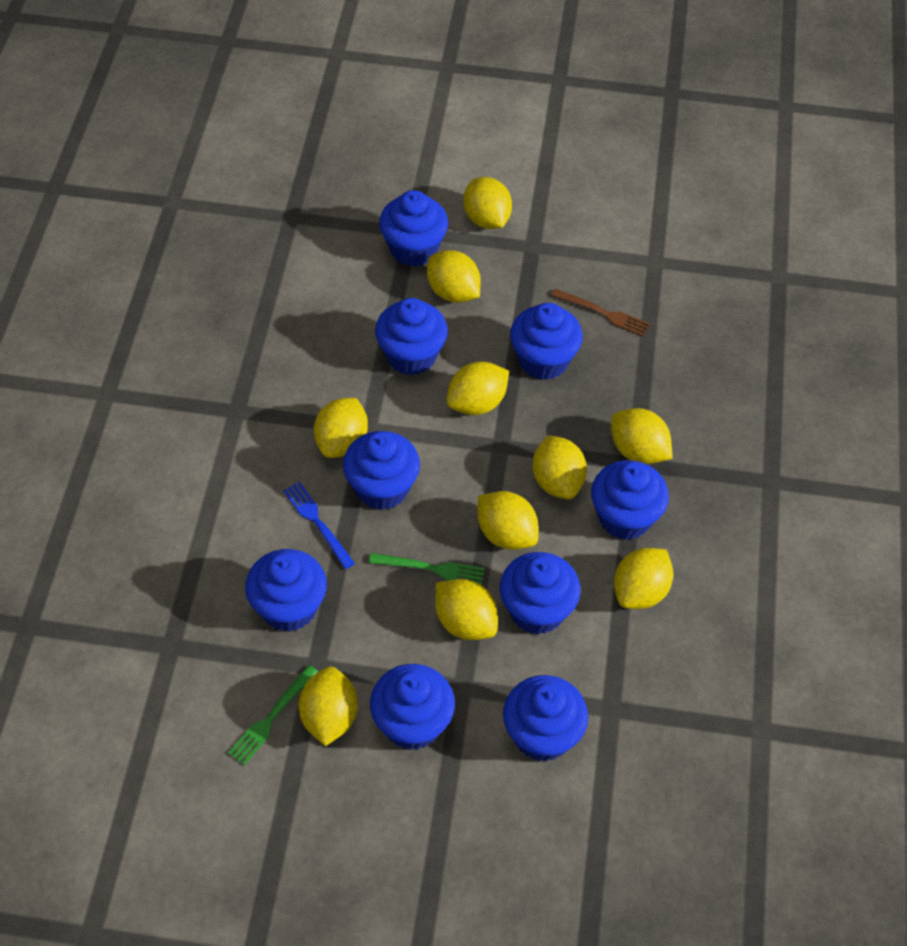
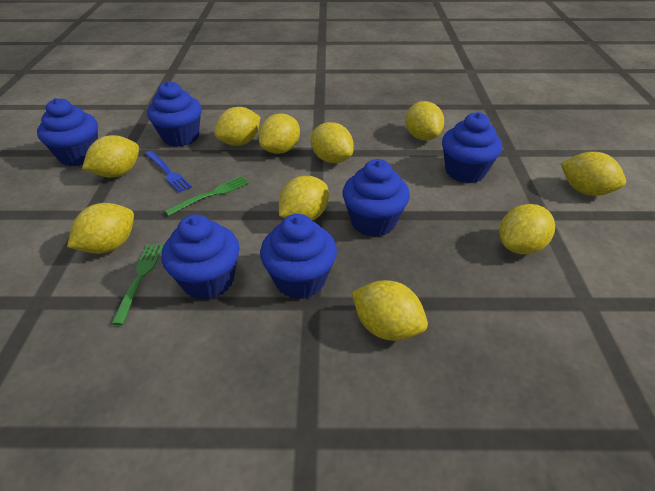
blue cupcake: [245,549,327,632] [343,431,420,510] [370,664,455,750] [375,298,448,375] [379,190,448,267] [500,552,581,635] [503,675,588,761] [510,303,583,380] [591,460,669,540] = 9 -> [37,98,98,166] [147,81,202,147] [161,215,240,300] [260,214,337,299] [342,159,410,237] [442,112,502,183] = 6
brown fork: [551,289,650,336] = 1 -> none = 0

